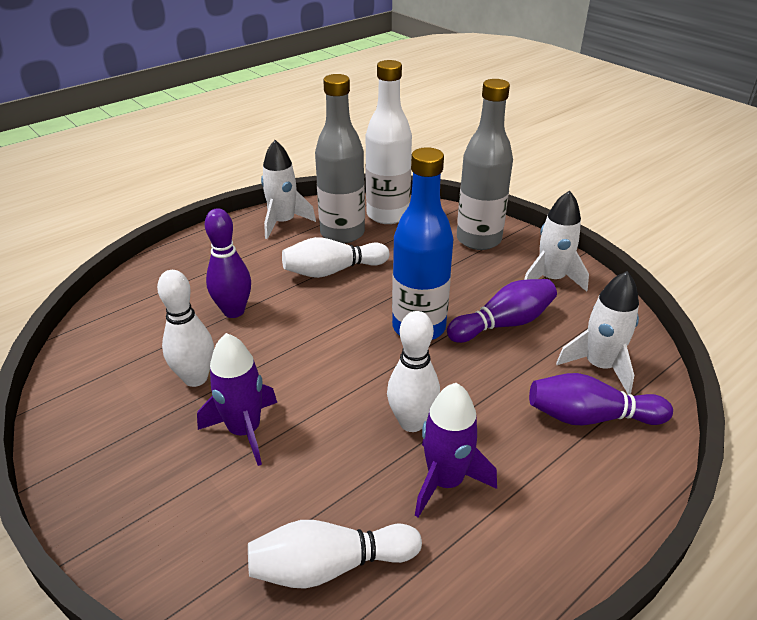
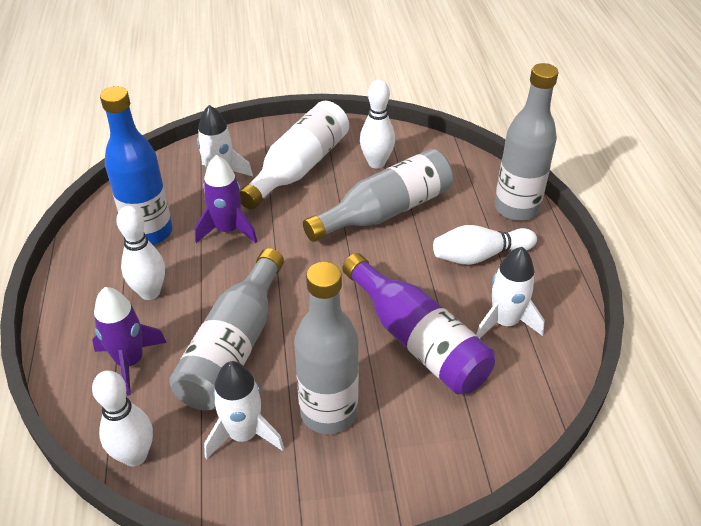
grey bottle: [315,74,365,243] [457,79,513,250] = 2 -> [169,248,284,411] [294,262,359,434] [303,149,453,242] [495,63,559,221] = 4
purple bottle: none = 0 -> [342,253,495,394] = 1
purple bowling pin: [205,208,251,318] [447,279,557,343] [529,373,673,425] = 3 -> none = 0

